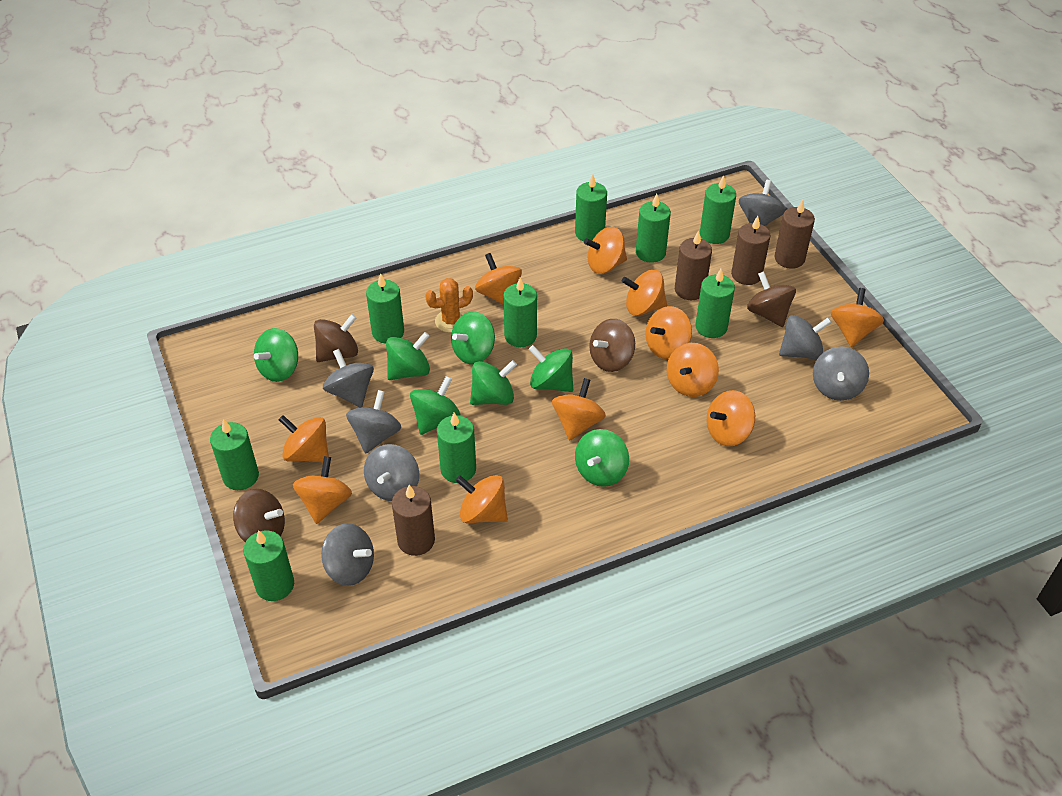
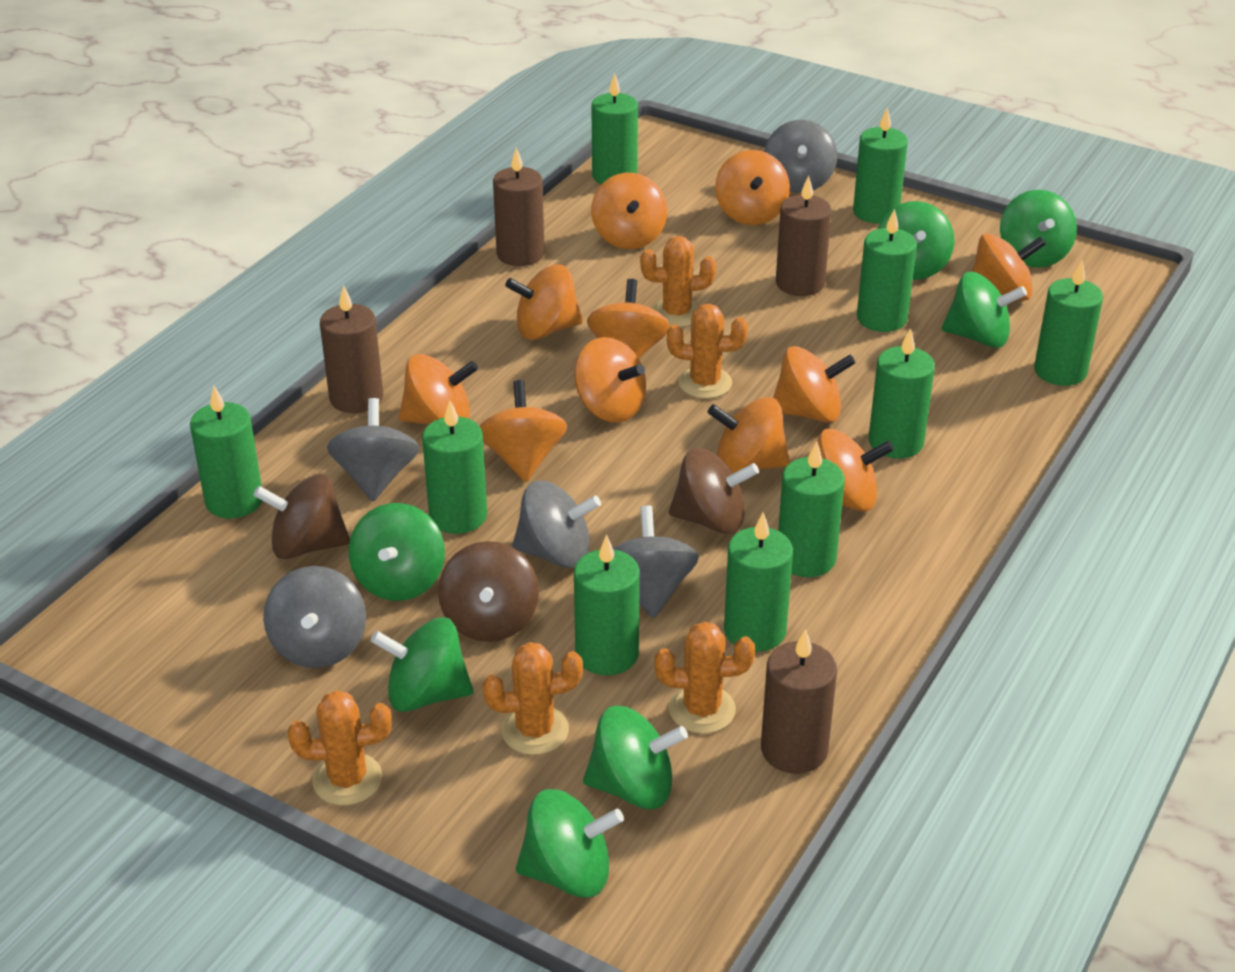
brown spinning top: [233,489,285,542] [314,314,358,362] [589,319,635,372] [747,271,796,327] = 4 -> [253,474,350,559] [438,541,539,642] [669,448,759,534] = 3
green candle: [210,419,259,490] [243,530,294,601] [366,273,404,344] [437,412,476,483] [503,278,537,347] [575,174,607,242] [636,194,671,263] [695,269,735,338] [700,175,736,244] = 9 -> [190,386,262,519] [422,400,487,534] [574,535,640,675] [591,73,638,184] [724,513,793,652] [778,441,845,577] [853,107,908,224] [857,209,917,332] [868,328,935,459] [1034,260,1103,386] = 10
grey spinning top: [321,523,374,586] [323,349,374,408] [346,390,401,454] [364,444,419,501] [739,180,786,226] [779,315,832,360] [813,346,869,401] = 7 -> [263,566,366,668] [327,398,419,502] [512,481,601,568] [613,506,699,618] [764,120,837,193] = 5
orange cactus: [425,278,473,333] = 1 -> [288,690,392,806] [483,642,583,755] [640,236,716,327] [655,622,755,734] [667,304,748,399] = 5

